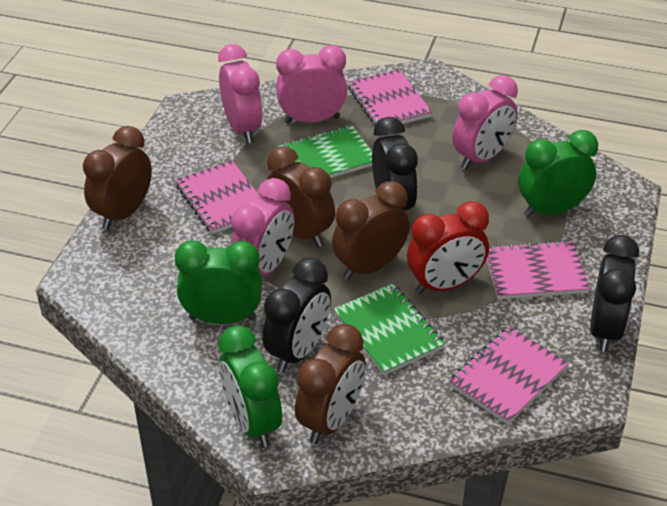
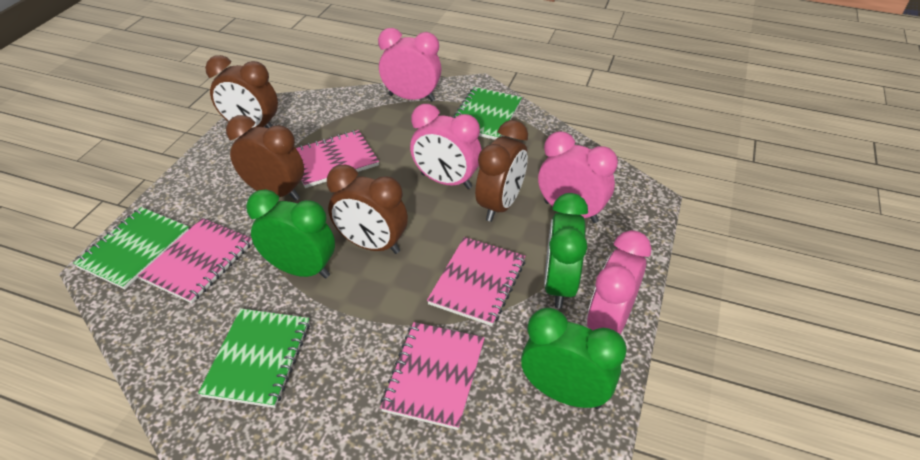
black clock: [262,258,331,372] [372,117,418,210] [590,235,639,352] = 3 -> none = 0
green notebook: [278,125,372,178] [333,284,445,375] = 2 -> [73,207,189,289] [198,309,310,408] [452,87,522,140] = 3
red clock: [407,201,489,294] = 1 -> none = 0

